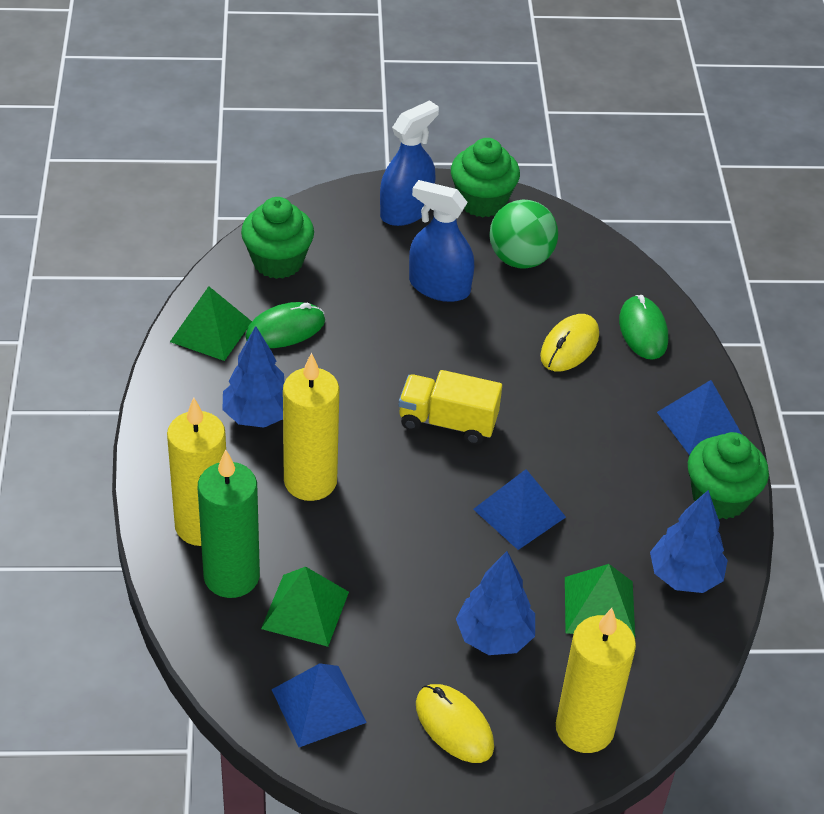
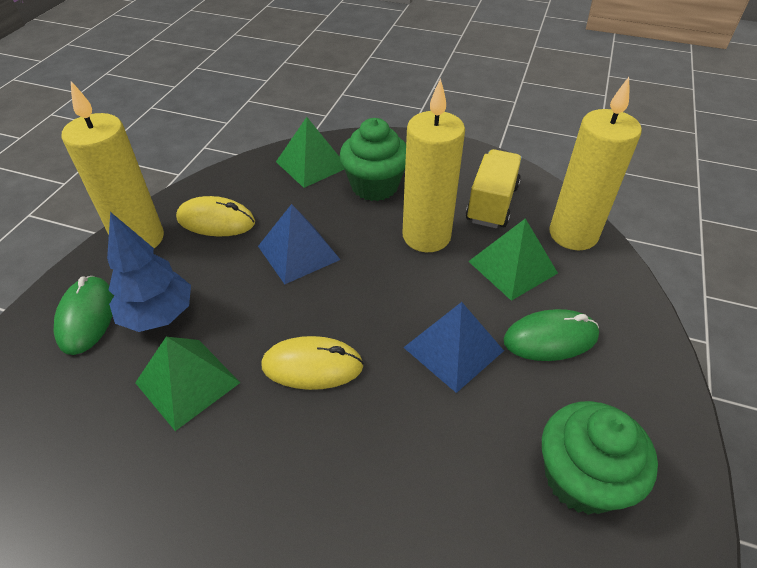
blue pyramid: [271,663,367,747] [473,469,566,550] [657,380,742,455] = 3 -> [258,204,341,284] [403,302,504,393] = 2
blue spray bottle: [380,100,439,226] [409,180,474,302] = 2 -> none = 0
blue tree: [222,326,284,428] [456,551,535,655] [650,490,728,593] = 3 -> [107,212,191,332] = 1
green ball: [489,200,558,269] = 1 -> none = 0
green candle: [198,450,260,598] = 1 -> none = 0
green cupcake: [241,197,314,279] [451,138,520,217] [688,432,769,519] = 3 -> [340,118,406,201] [542,401,658,515] = 2

